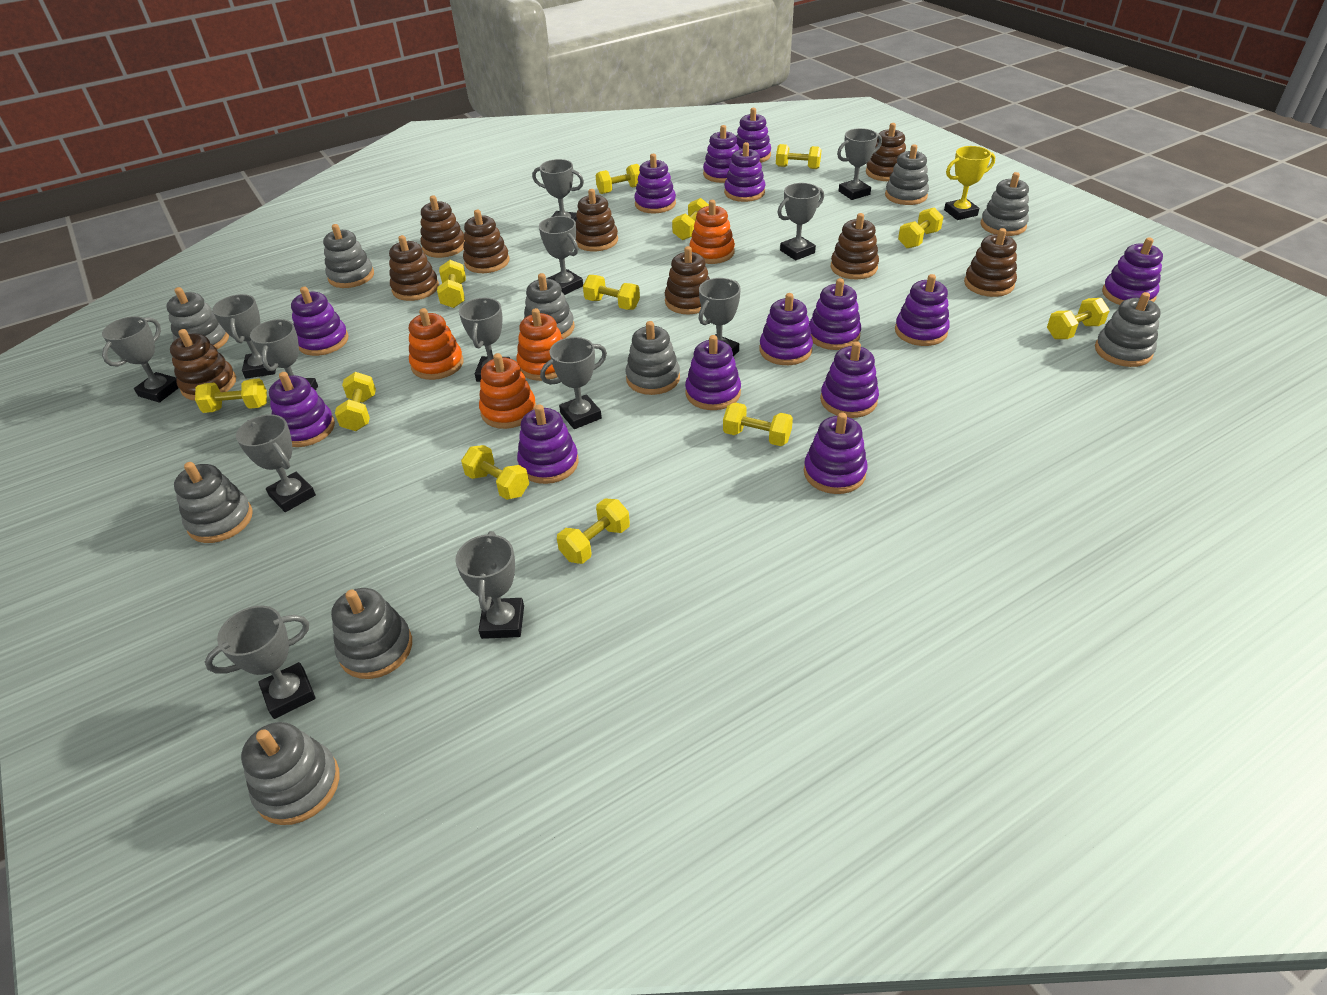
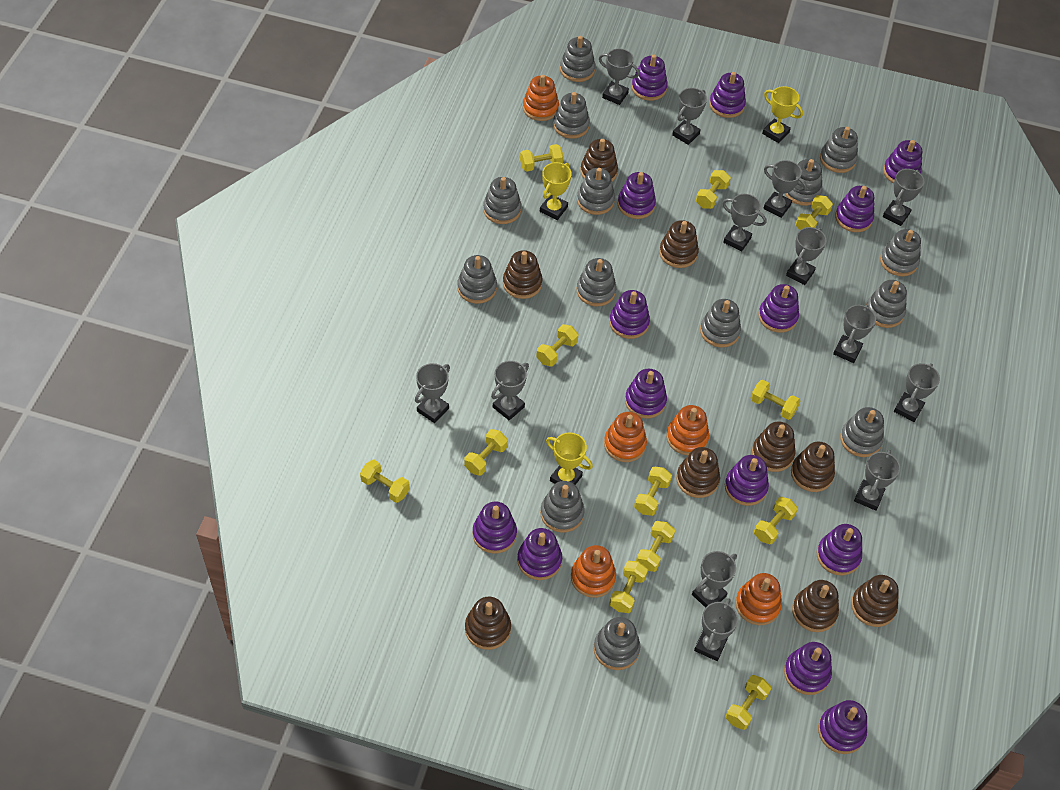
grey stacking toy: [166,287,229,349] [174,462,253,543] [241,722,340,825] [323,224,374,288] [331,588,412,679] [524,273,574,339] [626,321,680,395] [885,144,929,205] [981,172,1029,236] [1095,292,1161,367] = 10 -> [457,255,497,304] [483,177,521,224] [540,481,585,533] [553,92,590,139] [560,36,595,82] [577,168,615,215] [577,258,616,306] [593,617,640,670] [700,299,741,347] [785,159,823,206] [820,127,858,173] [840,407,884,457] [866,280,907,328] [880,229,921,276] = 14
orange stacking toy: [409,308,463,380] [479,353,536,429] [517,308,563,381] [689,200,735,264] = 4 -> [523,75,559,121] [571,545,616,598] [604,412,647,462] [666,405,709,455] [735,573,782,625] = 5
yellow trophy: [944,146,995,220] = 1 -> [540,162,572,220] [546,433,593,485] [762,86,803,143] = 3

